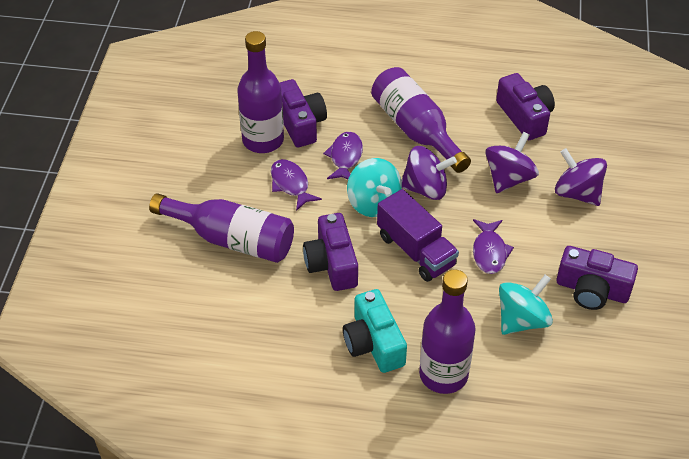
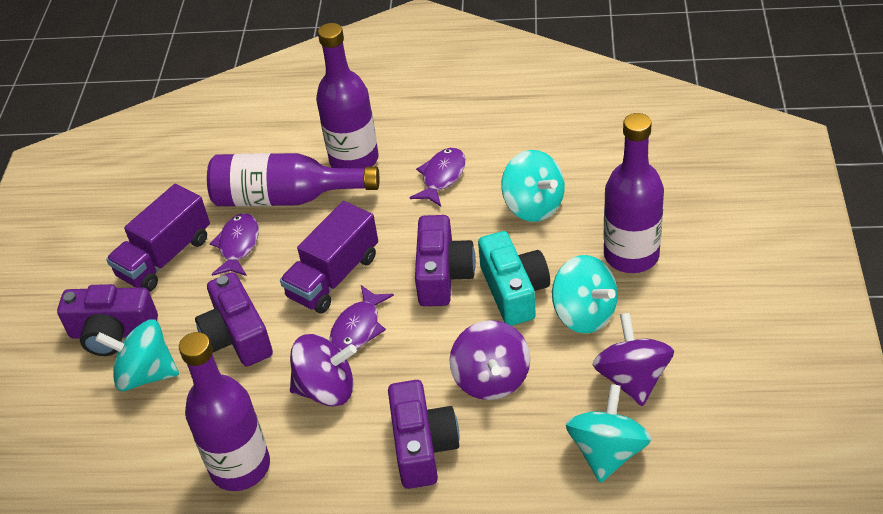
purple truck: [377,189,459,282] = 1 -> [106,184,210,292] [280,201,378,314] = 2
turquoise spinning top: [347,158,402,217] [499,275,553,335] = 2 -> [95,319,179,391] [501,150,565,222] [552,255,618,333] [566,384,652,483] = 4

